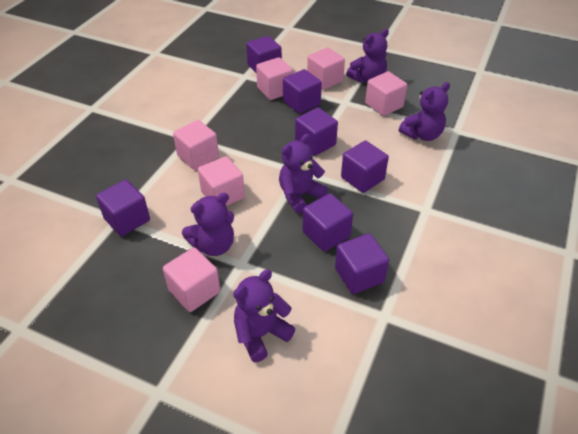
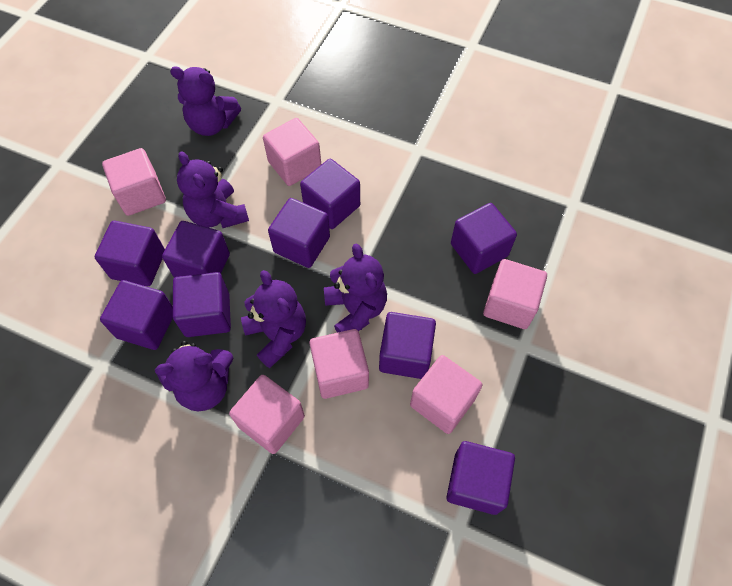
purple cube: [96,180,150,236] [246,36,282,74] [283,69,322,114] [295,108,338,156] [303,193,353,252] [335,233,389,294] [341,140,389,193] = 7 -> [95,221,165,286] [100,280,173,350] [162,221,230,278] [173,272,231,337] [268,198,330,268] [300,159,360,229] [379,312,436,379] [446,441,515,515] [451,203,517,274] = 9

